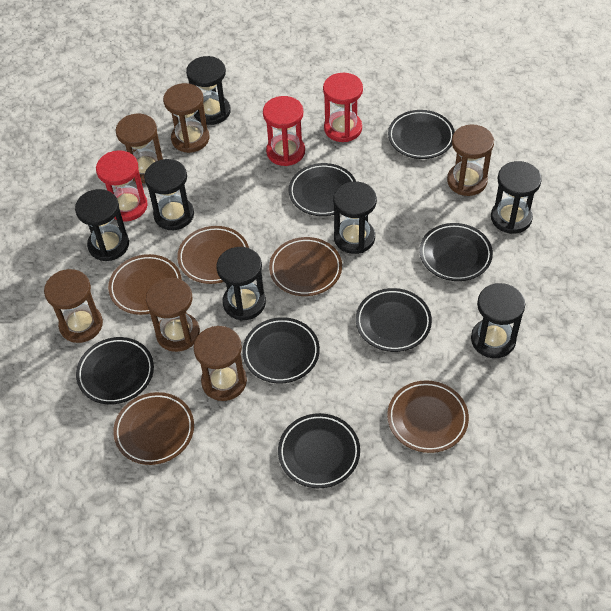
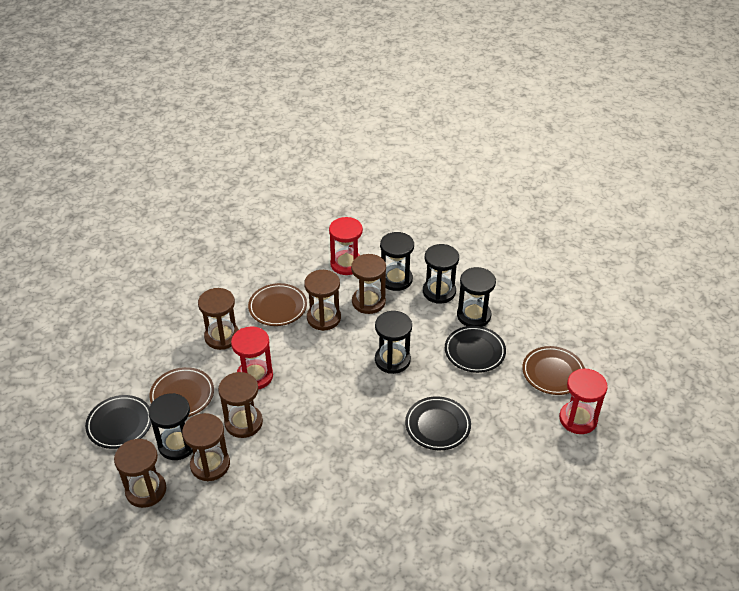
black hourglass: [75,189,129,261] [144,159,194,230] [186,56,231,125] [216,247,266,320] [333,181,377,254] [471,283,525,358] [491,161,542,234] = 7 -> [148,393,193,460] [375,311,412,374] [380,232,414,291] [423,244,459,304] [457,267,496,327] = 5
black plate: [76,337,154,404] [243,317,320,383] [278,413,360,488] [289,163,356,216] [356,288,432,352] [388,110,455,159] [420,223,493,281] = 7 -> [85,395,151,449] [405,396,471,450] [445,326,506,373] = 3
brown plate: [108,254,182,315] [113,392,194,465] [177,226,249,284] [269,237,342,296] [387,380,469,453] = 5 -> [149,367,214,417] [248,283,307,326] [522,346,585,395] = 3

